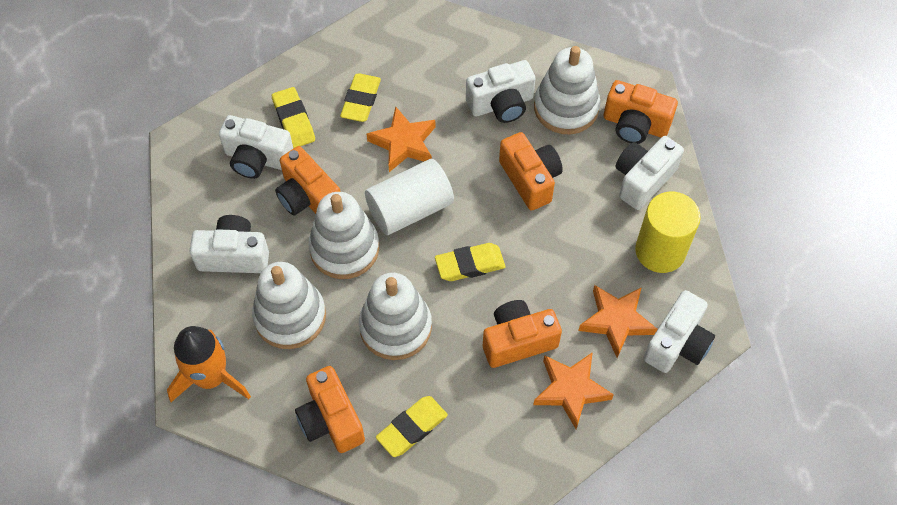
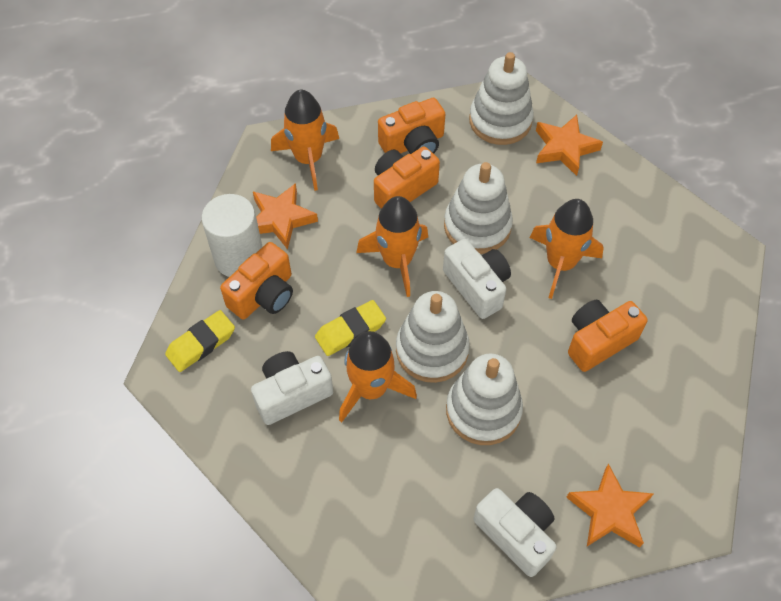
orange camera: [275,146,341,215] [295,366,365,453] [483,300,562,368] [499,132,563,211] [604,80,678,144] = 5 -> [220,242,293,320] [374,146,440,209] [378,98,445,154] [568,300,648,372] = 4
orange rocket: [167,326,251,402] = 1 -> [271,90,339,191] [339,331,417,423] [356,196,428,297] [530,199,604,299] = 4
white camera: [189,215,269,273] [219,115,293,179] [466,60,536,123] [616,136,684,210] [644,290,715,373] = 5 -> [251,351,333,425] [443,239,511,319] [473,488,557,577] = 3
yellow cylinder: [635,192,701,273] = 1 -> none = 0
yellow eraser: [272,87,315,148] [340,74,381,122] [376,396,448,457] [435,243,505,281] = 4 -> [165,310,235,372] [315,300,386,356] = 2

